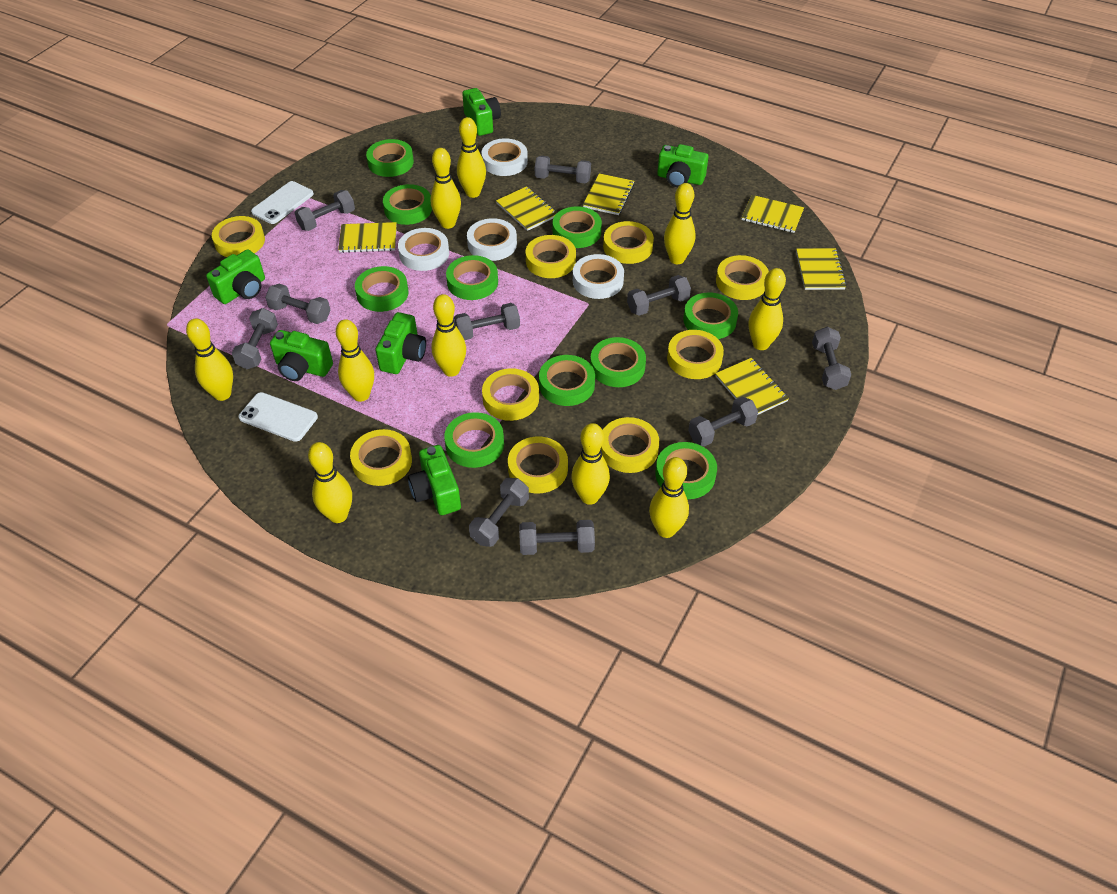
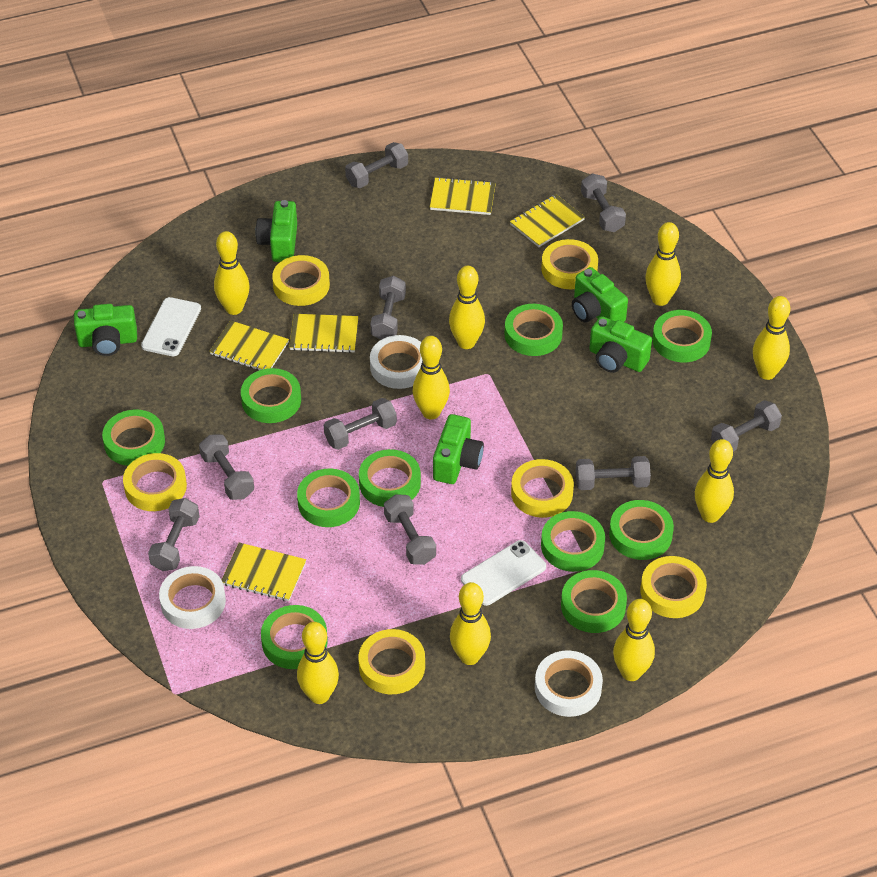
green camera: [206,249,265,304] [270,330,333,381] [376,312,426,374] [408,445,461,515] [462,88,501,136] [657,144,708,187] = 6 -> [74,304,137,356] [255,200,297,262] [433,414,484,484] [572,267,628,322] [589,316,652,373] = 5
grey dumbbell: [232,308,278,369] [265,284,331,324] [294,190,355,231] [454,303,520,340] [469,478,529,547] [519,520,595,555] [535,156,591,184] [627,275,691,316] [688,397,758,447] [812,327,851,390] = 10 -> [148,498,200,571] [199,434,254,500] [324,398,397,450] [345,142,408,188] [371,276,406,340] [384,494,436,565] [576,456,651,490] [581,174,626,232] [711,400,782,451] = 9
white tape: [398,228,449,271] [467,218,517,261] [481,138,528,176] [573,254,624,299] = 4 -> [159,566,226,629] [370,335,422,389] [535,651,603,717] = 3
yellow bowling pin: [186,319,233,401] [308,442,352,523] [336,319,374,402] [431,148,461,229] [432,294,466,377] [457,117,486,198] [571,423,610,505] [649,457,689,538] [664,183,695,264] [748,268,786,350] = 10 -> [214,231,250,315] [297,622,339,704] [413,336,450,419] [449,266,485,349] [450,582,491,665] [613,599,655,681] [645,222,681,306] [695,439,734,523] [753,296,790,380] = 9
yellow notebook: [338,222,397,253] [496,186,557,231] [583,173,635,215] [715,358,789,415] [742,195,804,233] [796,248,847,290] = 6 -> [209,320,289,371] [222,543,306,601] [289,314,359,353] [430,177,496,215] [510,194,585,247] = 5
yellow tape: [212,216,265,257] [350,429,412,486] [482,368,539,421] [508,436,568,493] [526,235,576,278] [601,417,659,473] [603,221,654,264] [667,330,724,379] [716,255,769,300] = 9 -> [123,453,187,511] [272,255,330,306] [359,629,425,694] [511,459,574,518] [541,239,598,289] [641,556,707,618] = 6

